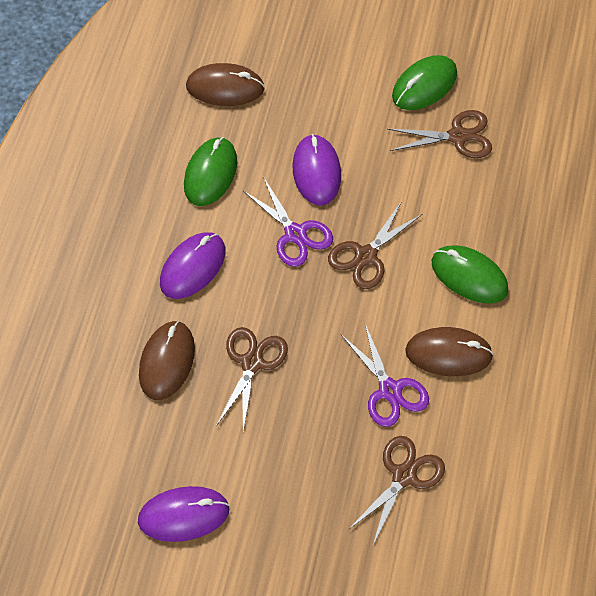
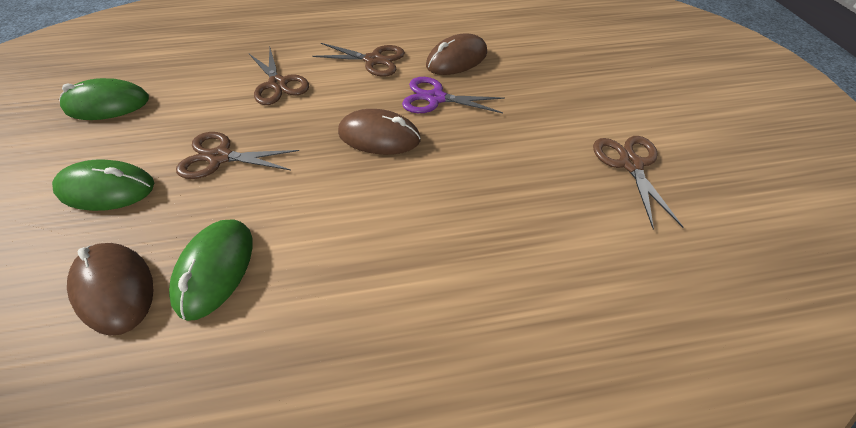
purple mouse: [138,486,230,542] [160,232,226,299] [292,134,341,205] = 3 -> none = 0
purple scissors: [242,177,333,267] [341,324,429,427] = 2 -> [402,77,505,113] = 1

